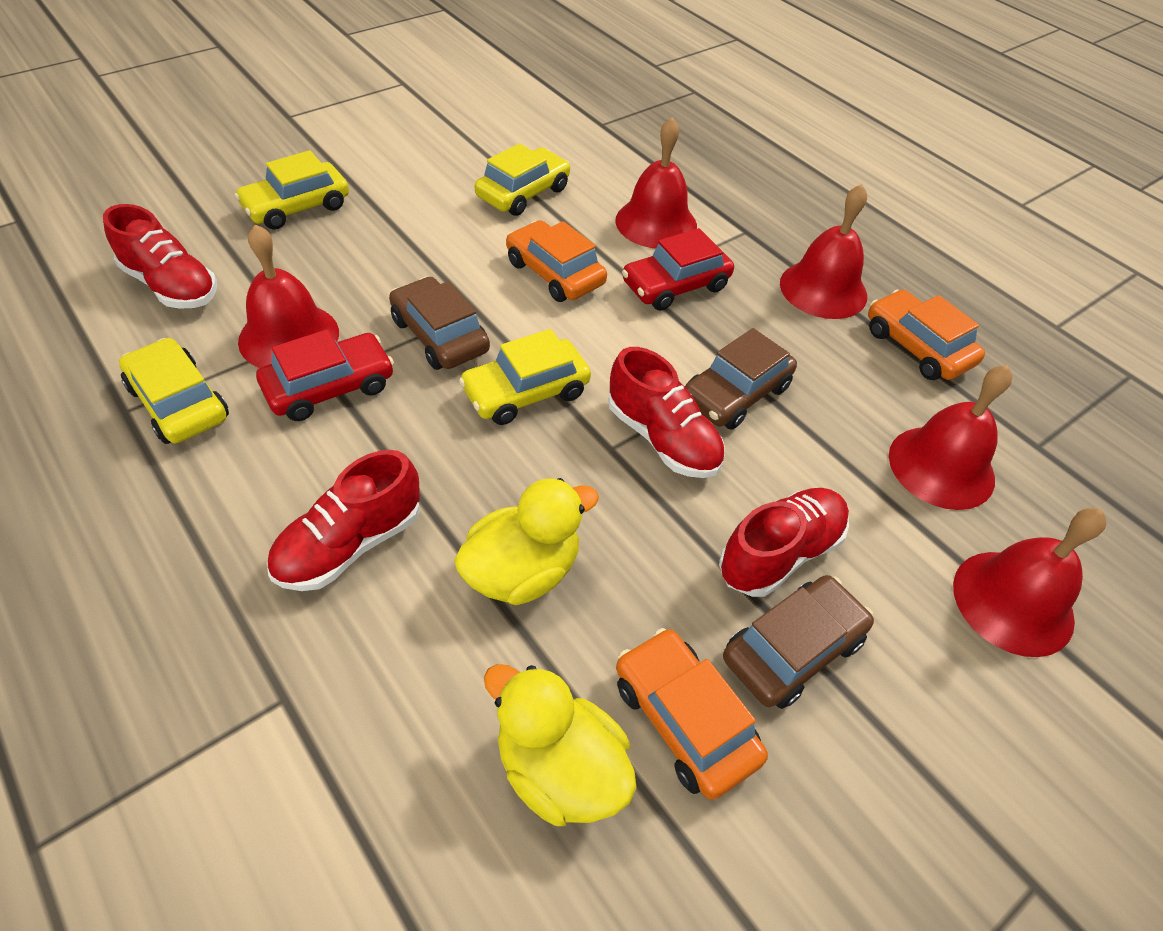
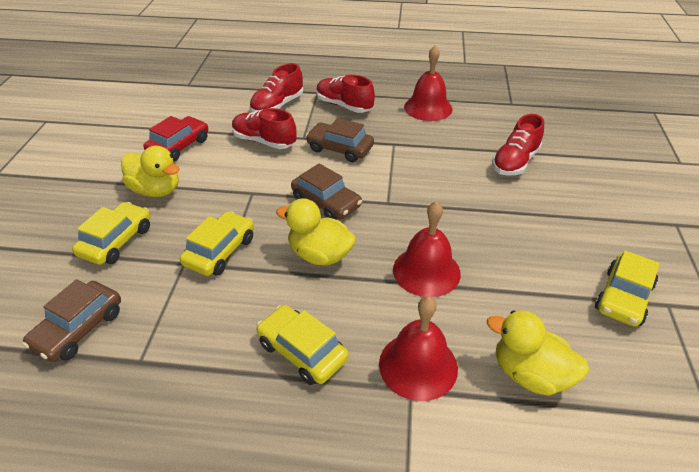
orange car: [506,220,607,302] [616,628,768,800] [868,290,985,380] = 3 -> none = 0
red bell: [238,224,339,368] [615,117,697,248] [780,184,867,319] [889,365,1012,510] [953,508,1106,657] = 5 -> [379,296,458,401] [393,201,461,297] [404,46,453,121] = 3
red car: [256,329,394,421] [622,228,734,311] = 2 -> [144,116,208,162] = 1
yellow duck: [454,478,599,605] [484,664,637,826] = 2 -> [121,146,180,197] [276,198,356,266] [487,310,589,396] = 3

